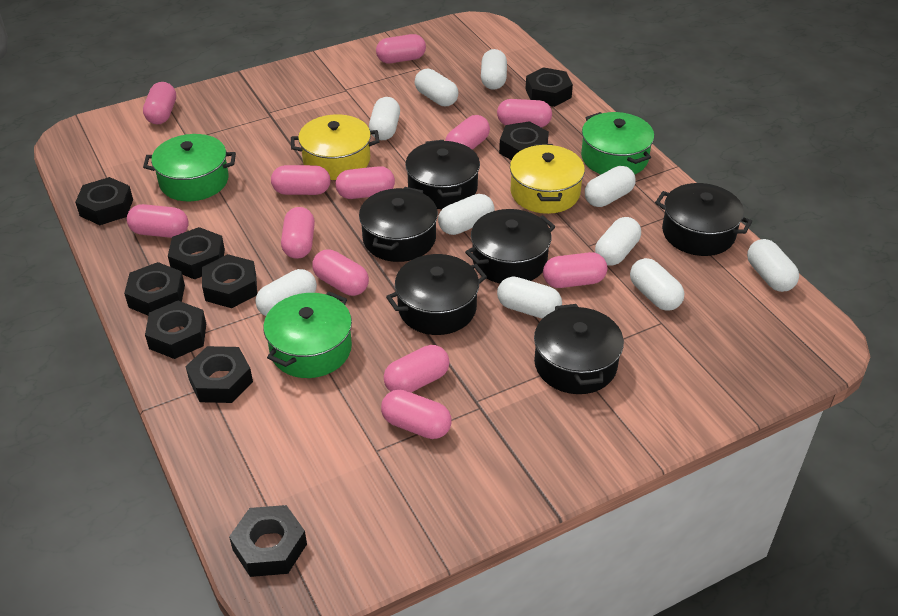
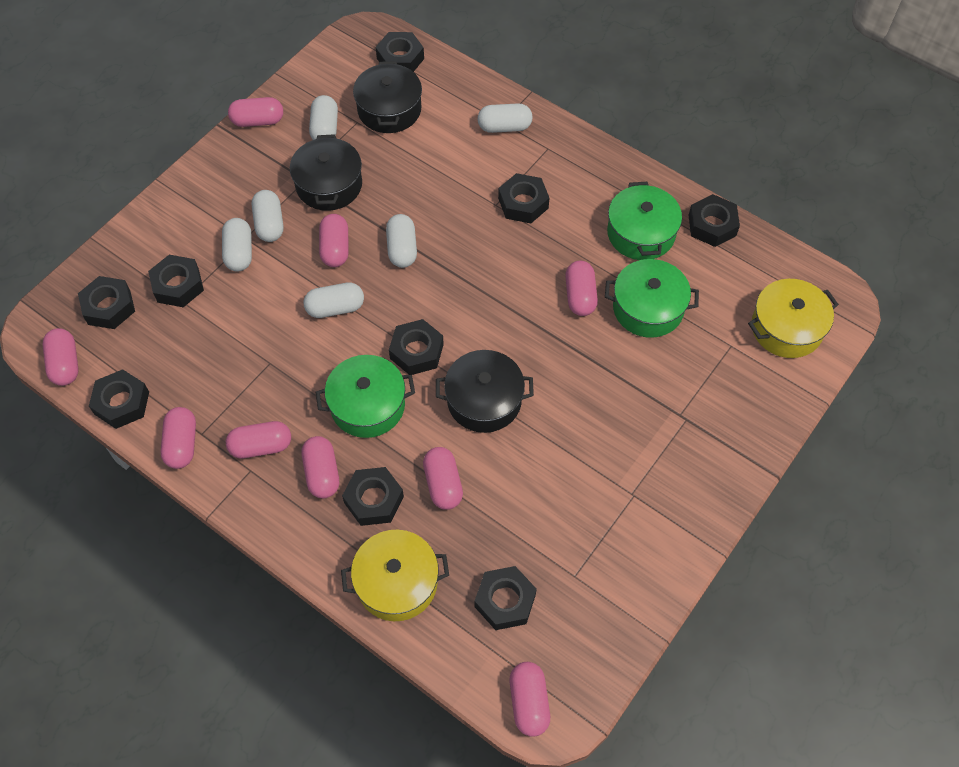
black pot: [359,187,438,262] [386,254,487,335] [405,140,480,209] [465,209,556,283] [534,304,624,394] [655,183,752,256] = 6 -> [290,134,362,211] [353,61,422,133] [436,350,534,433] = 3
pink capsule: [127,204,189,238] [143,82,176,124] [271,165,330,195] [281,207,315,259] [312,249,369,296] [335,166,395,199] [376,34,426,63] [381,390,452,439] [384,345,450,393] [445,115,490,150] [497,99,552,127] [543,252,607,288] = 12 -> [43,328,79,386] [161,407,196,469] [226,421,291,458] [228,97,283,127] [302,436,339,498] [319,214,349,267] [423,447,463,510] [510,662,550,737] [565,261,598,316] = 9
white capsule: [255,269,317,316] [369,97,400,140] [415,69,458,106] [438,194,495,235] [481,49,507,90] [497,277,562,319] [585,166,636,207] [595,217,641,266] [630,258,684,311] [747,239,799,292] = 10 -> [222,218,252,271] [252,190,283,242] [303,282,364,318] [309,95,338,140] [386,214,417,268] [478,103,533,133] = 6

